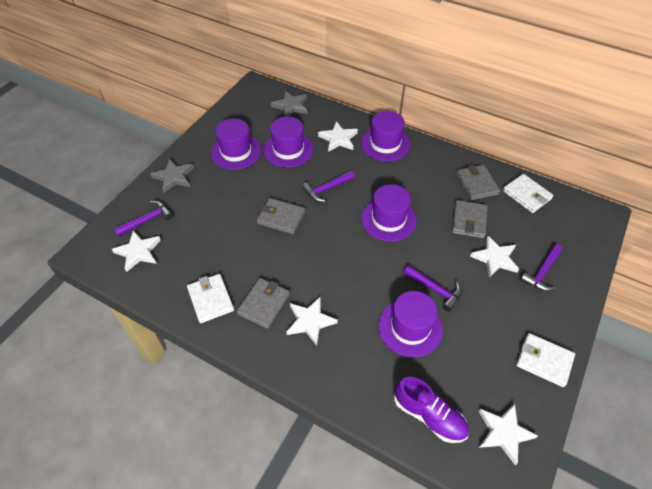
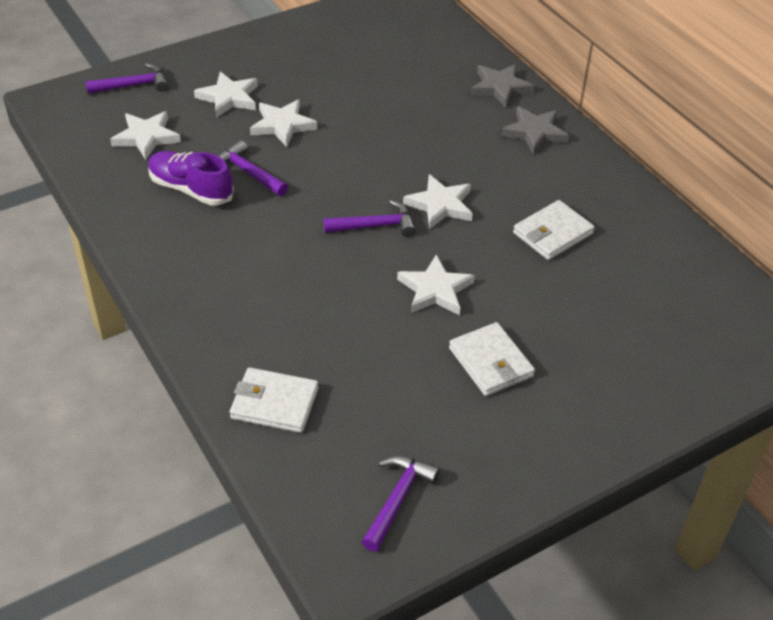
grey wallet: [237,278,290,329] [257,198,305,234] [452,200,488,239] [456,165,500,200] = 4 -> none = 0
purple hat: [211,119,261,170] [264,117,313,168] [361,111,410,161] [361,185,417,242] [378,291,443,357] = 5 -> none = 0

